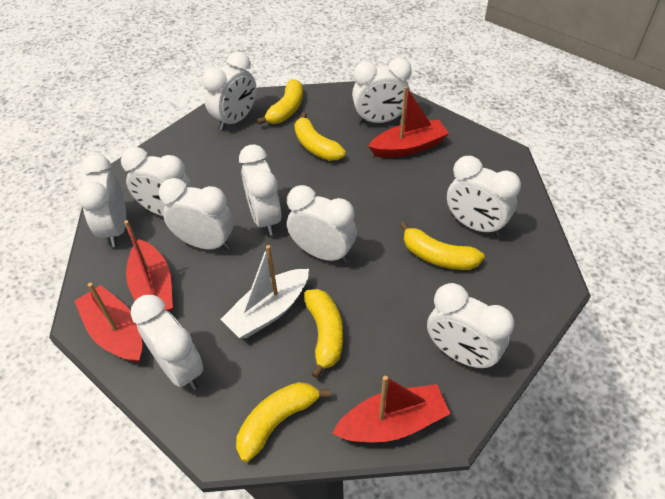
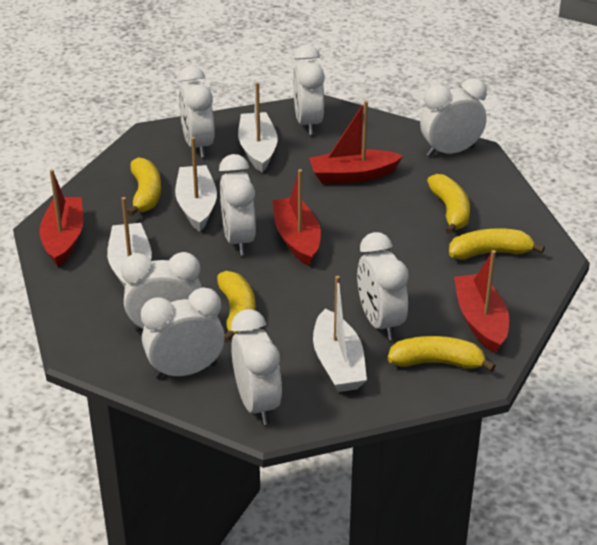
white boat: [221,245,309,338] = 1 -> [107,197,152,287] [175,137,217,232] [238,82,278,172] [313,276,367,392] = 4
white clock: [77,154,126,247] [121,147,193,216] [131,295,203,390] [159,178,234,250] [203,52,256,131] [239,144,281,236] [287,185,357,263] [352,58,412,124] [427,283,514,370] [447,156,521,236] = 10 -> [121,252,202,332] [141,287,225,379] [178,66,215,158] [219,154,256,255] [231,309,282,425] [293,45,325,135] [357,232,409,340] [420,78,487,157] = 8

